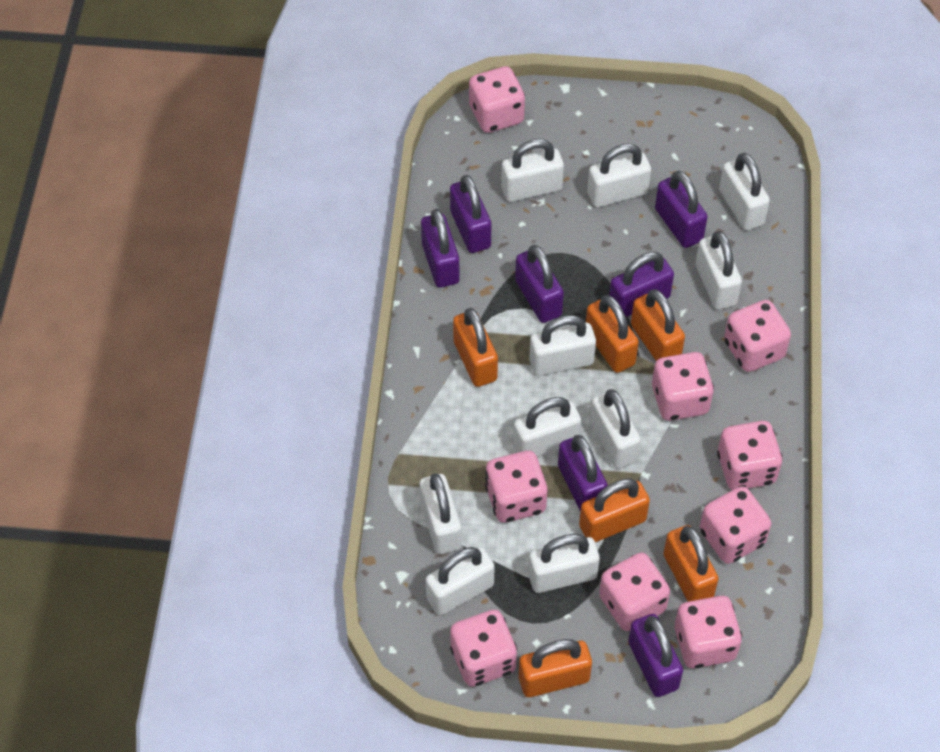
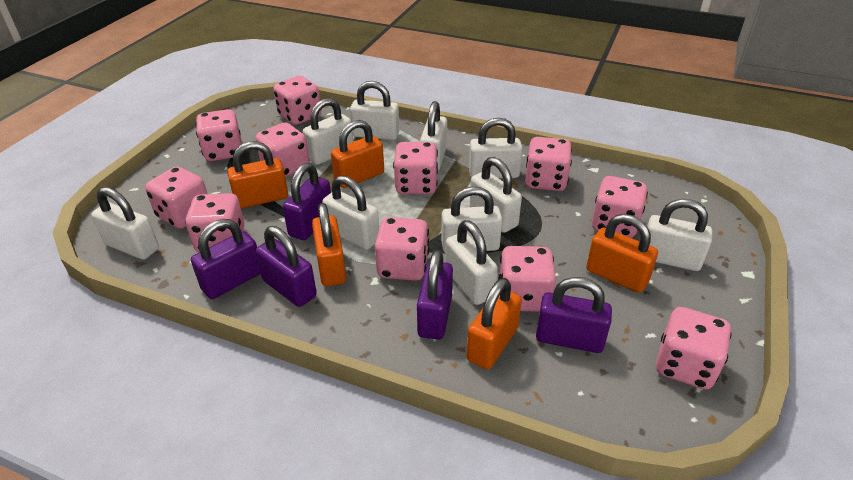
orange padlock: [453,308,498,387] [519,639,592,697] [579,479,650,542] [586,295,639,373] [631,289,685,361] [664,525,719,601] = 6 -> [227,141,288,208] [312,203,346,286] [331,120,384,188] [466,278,522,370] [586,214,658,293] = 5
pink dice: [450,610,517,687] [469,66,525,133] [485,451,547,523] [599,552,670,631] [652,352,714,421] [675,596,742,668] [700,486,771,564] [717,421,783,490] [724,300,791,372] = 9 -> [145,167,207,229] [185,193,245,252] [196,109,242,161] [256,123,310,177] [273,76,322,125] [375,217,429,281] [393,142,438,195] [498,246,556,312] [525,137,572,191] [592,176,648,238] [656,307,732,390] = 11
purple padlock: [421,209,459,287] [450,175,491,253] [515,245,564,323] [558,435,608,512] [609,252,674,317] [628,614,683,697] [655,171,708,248] = 7 -> [191,219,261,299] [256,226,317,307] [283,163,331,240] [417,250,453,340] [536,277,612,353] = 5

